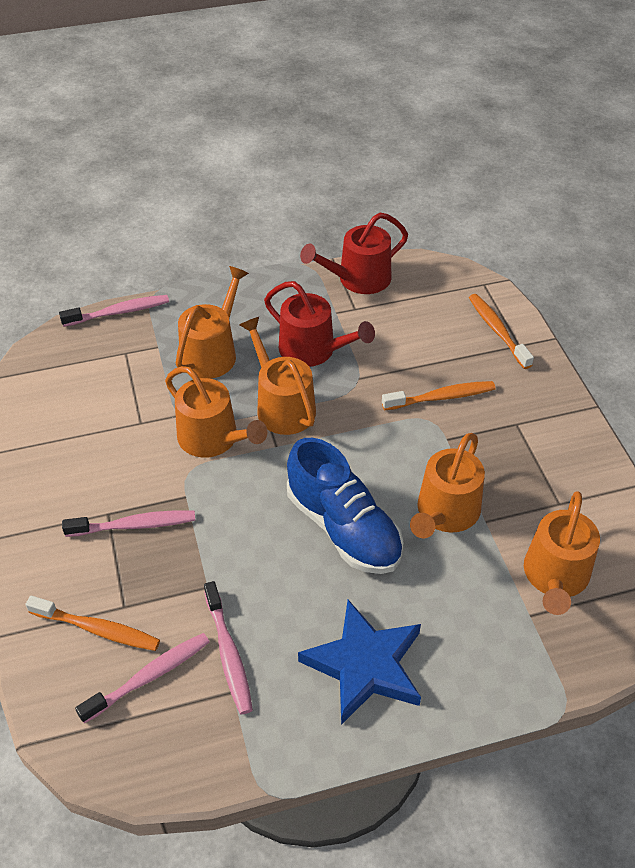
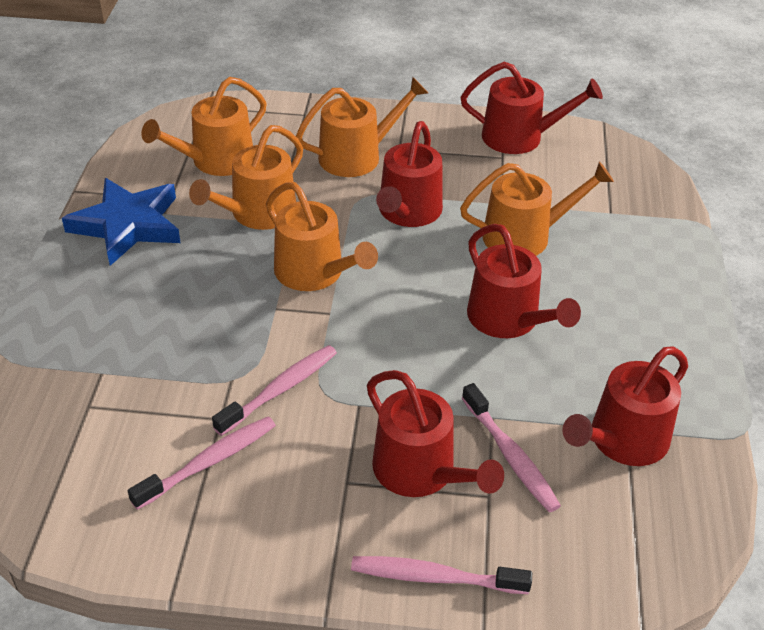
blue shoe: [287,438,404,574] = 1 -> none = 0
orange toothbrush: [26,596,160,651] [382,381,495,410] [469,294,534,369] = 3 -> none = 0
red watering can: [264,281,375,367] [300,213,408,294] = 2 -> [367,370,504,497] [376,121,443,227] [461,62,603,154] [467,224,581,338] [563,346,688,466] = 5

